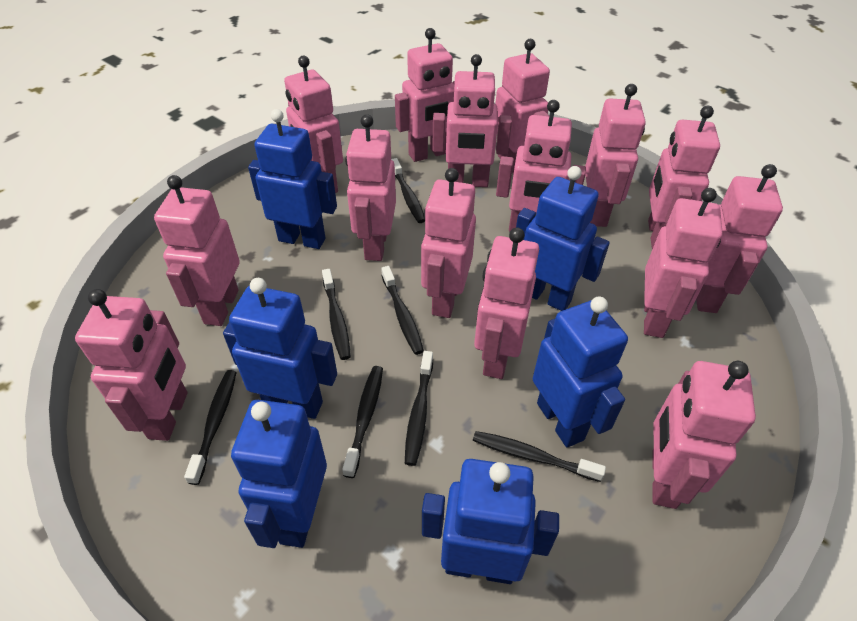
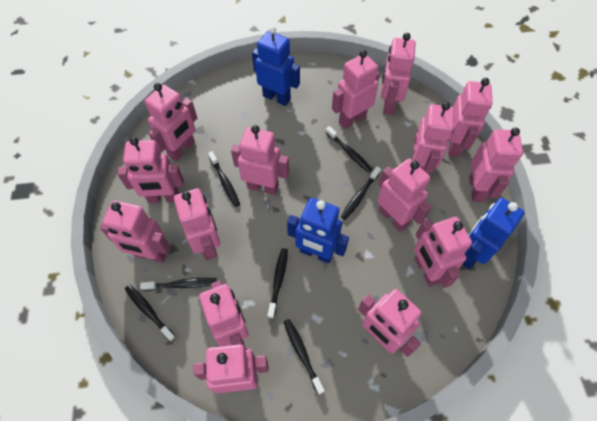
blue robot: [223,278,337,419] [231,400,327,548] [248,109,337,249] [422,459,559,584] [516,166,610,311] [533,297,628,448] = 6 -> [252,26,300,106] [287,198,349,263] [462,198,525,269] = 3

